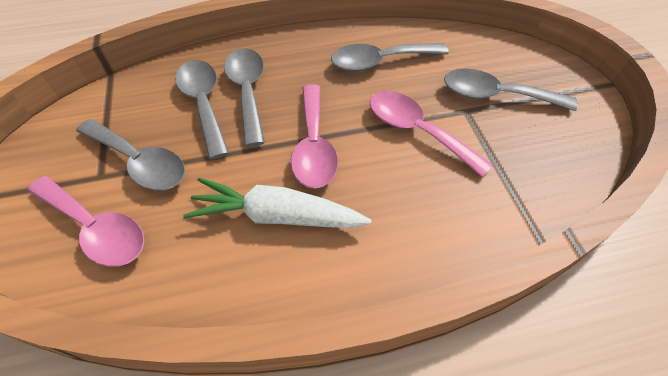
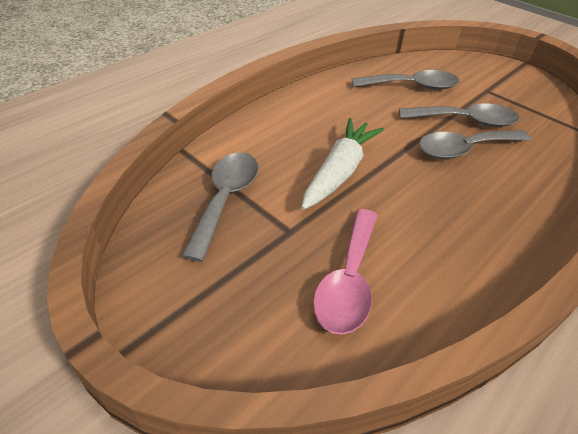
grey spoon: [76,119,185,190] [175,60,229,159] [224,49,265,147] [331,43,449,71] [444,69,577,111] = 5 -> [182,152,258,262] [352,70,459,90] [399,104,519,127] [419,130,531,159] = 4
pink spoon: [28,176,145,267] [291,84,338,188] [370,91,493,177] = 3 -> [313,209,378,335] = 1

